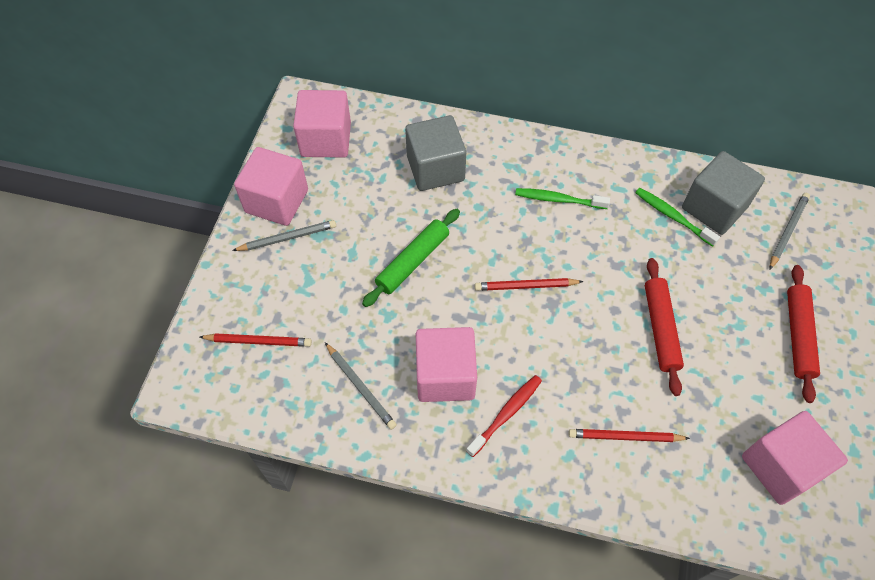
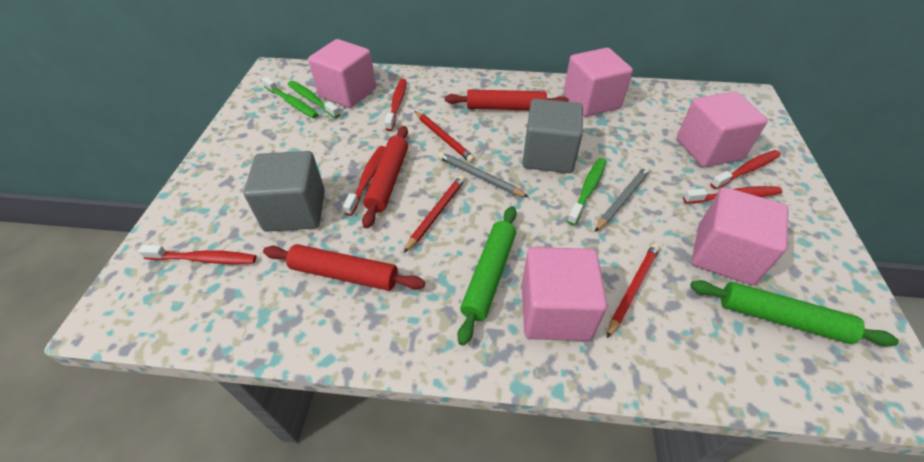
green rolling pin: [362,209,460,307] = 1 -> [458,206,517,346] [690,280,899,346] = 2
green toothbrush: [515,188,610,209] [635,188,720,247] = 2 -> [262,77,318,118] [288,81,340,118] [567,158,607,225] = 3
grey pencil: [232,220,336,251] [325,342,397,430] [769,193,810,270] = 3 -> [438,152,528,197] [595,166,650,232] = 2
pink cube: [234,147,308,226] [293,90,351,158] [416,327,477,402] [742,411,848,505] = 4 -> [308,39,376,108] [522,247,607,341] [563,48,633,117] [677,91,768,167] [691,187,789,285] = 5
red rolling pin: [645,258,684,396] [787,265,820,403] = 2 -> [263,244,425,291] [362,126,408,229] [445,90,569,110] = 3
red toothbrush: [466,375,542,457] = 1 -> [138,245,256,264] [342,146,385,216] [385,79,407,131] [683,186,783,204] [710,150,781,189] = 5

